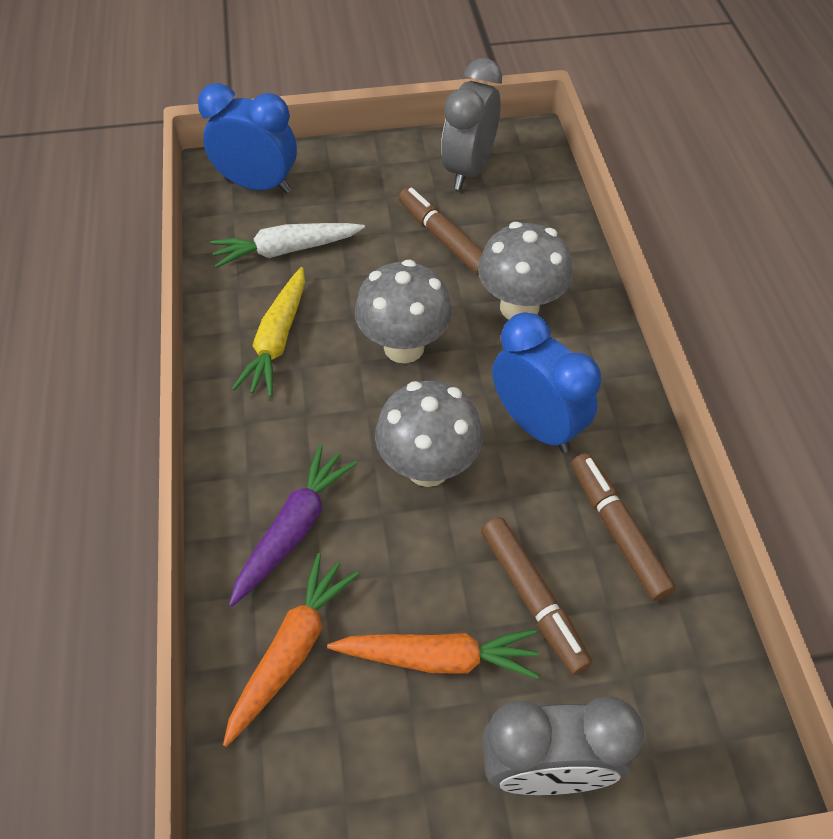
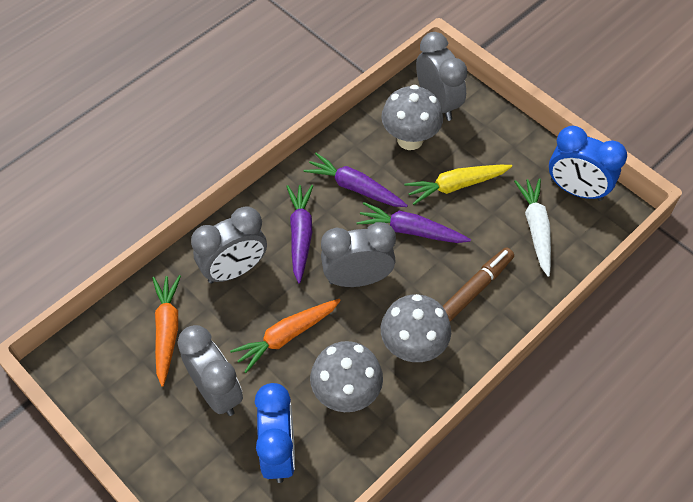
brown marker: [399,187,483,276] [481,517,592,675] [571,453,676,601] = 3 -> [442,247,514,321] = 1
grey clock: [441,58,502,190] [482,696,644,795] = 2 -> [177,325,243,416] [191,206,267,283] [321,222,396,287] [416,32,468,121] = 4
purple carrot: [229,445,357,607] = 1 -> [286,185,313,283] [304,153,408,207] [356,202,471,243] = 3

